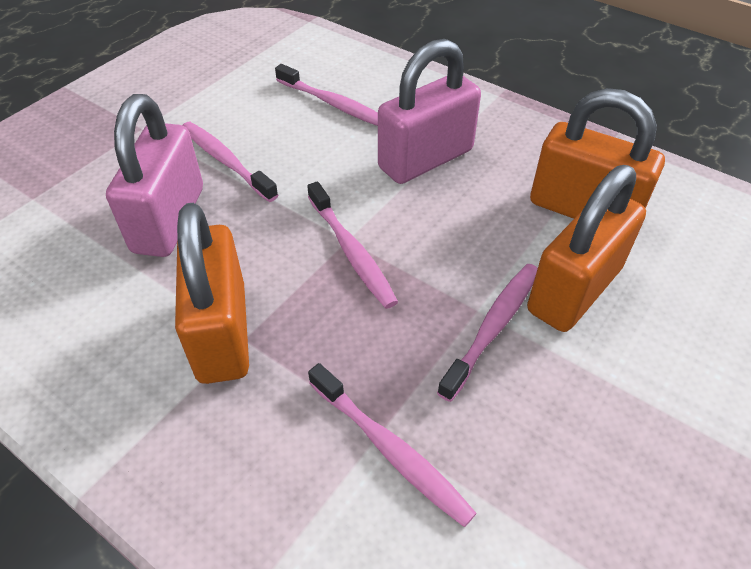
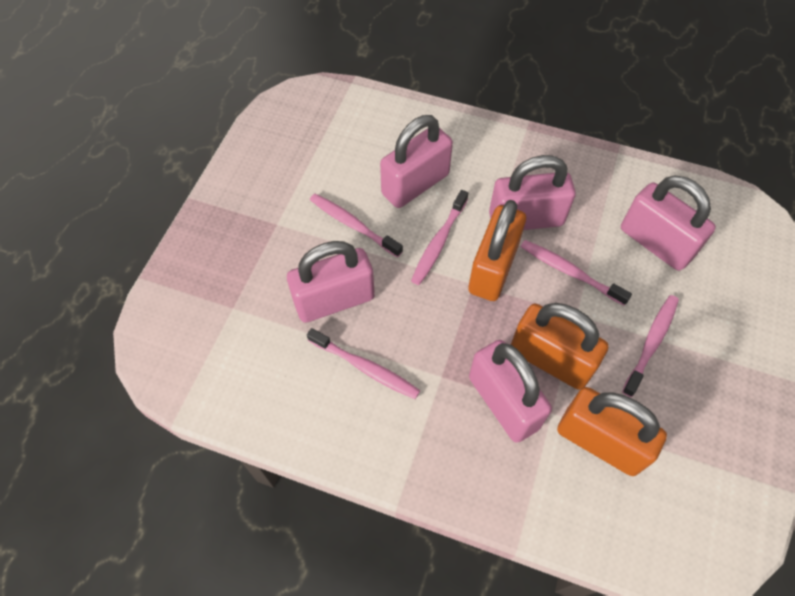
pink padlock: [106,94,203,257] [378,39,481,184] = 2 -> [287,241,375,323] [380,115,453,208] [469,340,552,443] [489,155,576,230] [621,176,716,271] = 5

